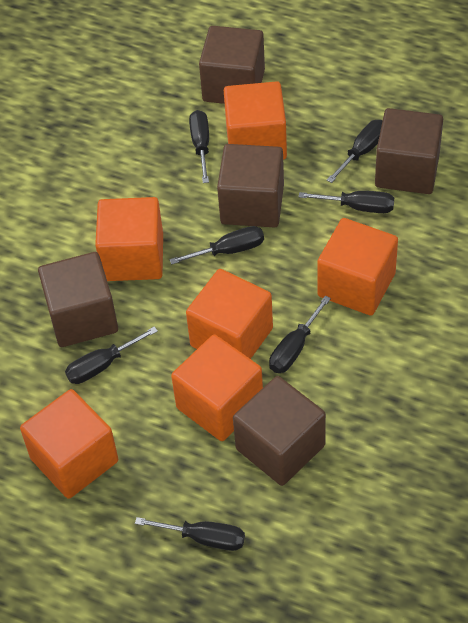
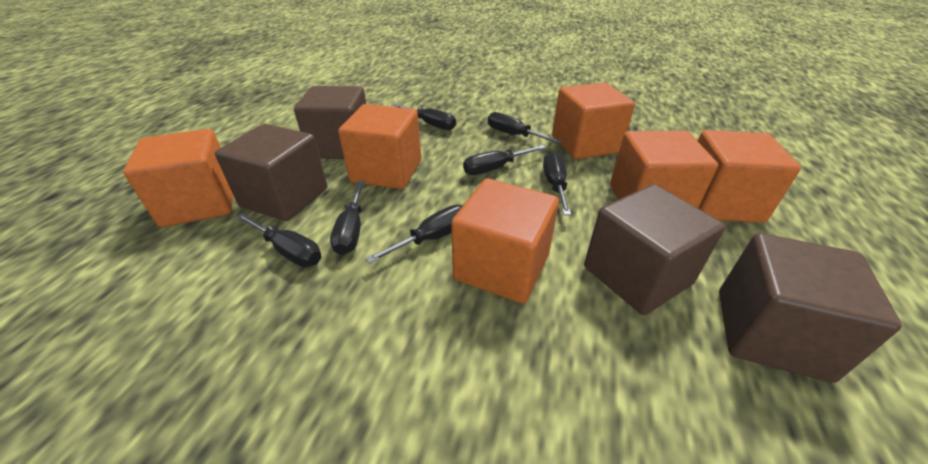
brown cube: [38,252,118,347] [199,26,265,104] [217,144,284,228] [233,376,326,486] [375,108,443,194] = 5 -> [215,124,327,221] [294,86,366,159] [584,184,725,315] [719,233,902,383] = 4

